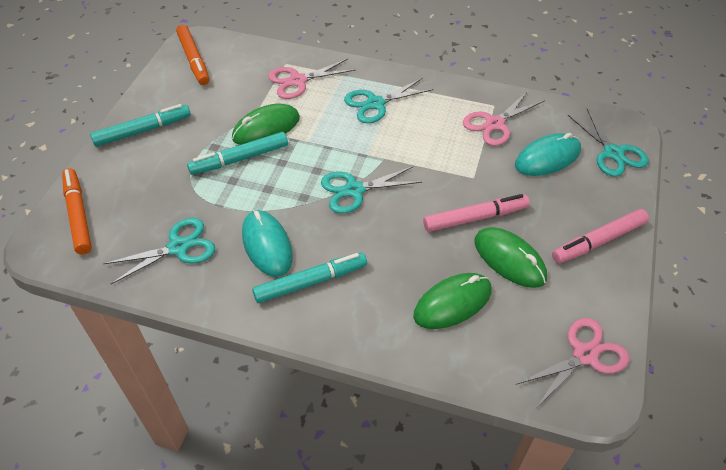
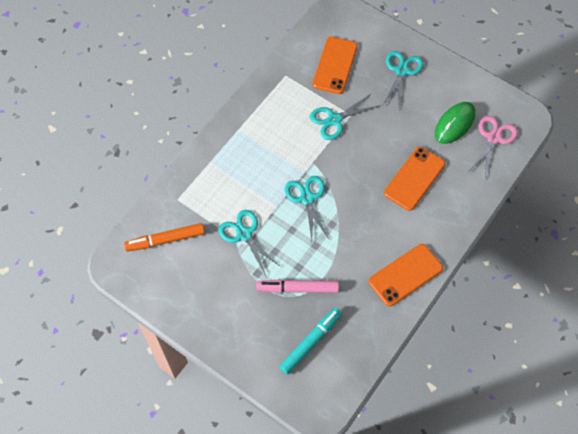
green mouse: [232,104,300,145] [413,273,492,329] [474,227,547,288] = 3 -> [435,102,475,144] = 1
orange marker: [62,168,92,255] [176,25,209,85] = 2 -> [124,223,205,252] = 1
orange phone: none = 0 -> [313,37,358,94] [369,244,443,306] [384,147,445,211] = 3
pink marker: [423,194,530,232] [552,209,649,263] = 2 -> [256,279,339,293] = 1
pink scissors: [268,59,356,99] [463,91,545,146] [516,318,629,407] = 3 -> [469,116,518,178] = 1
turquoise marker: [90,104,191,147] [187,132,288,175] [252,252,367,303] = 3 -> [279,307,342,375] = 1
turquoise mouse: [242,210,293,277] [515,133,581,176] = 2 -> none = 0

